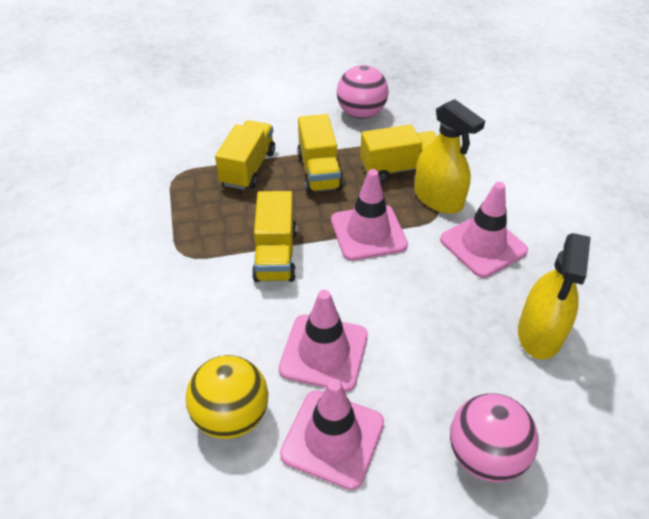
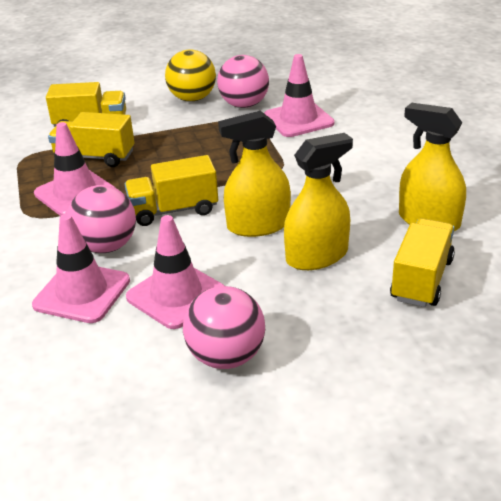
pink ball: [337,65,388,119] [450,393,538,482] = 2 -> [67,185,136,253] [183,286,265,369] [217,55,269,108] = 3
yellow spray bottle: [414,99,485,214] [518,233,591,360] = 2 -> [218,111,291,237] [284,133,353,270] [399,103,466,231] = 3

